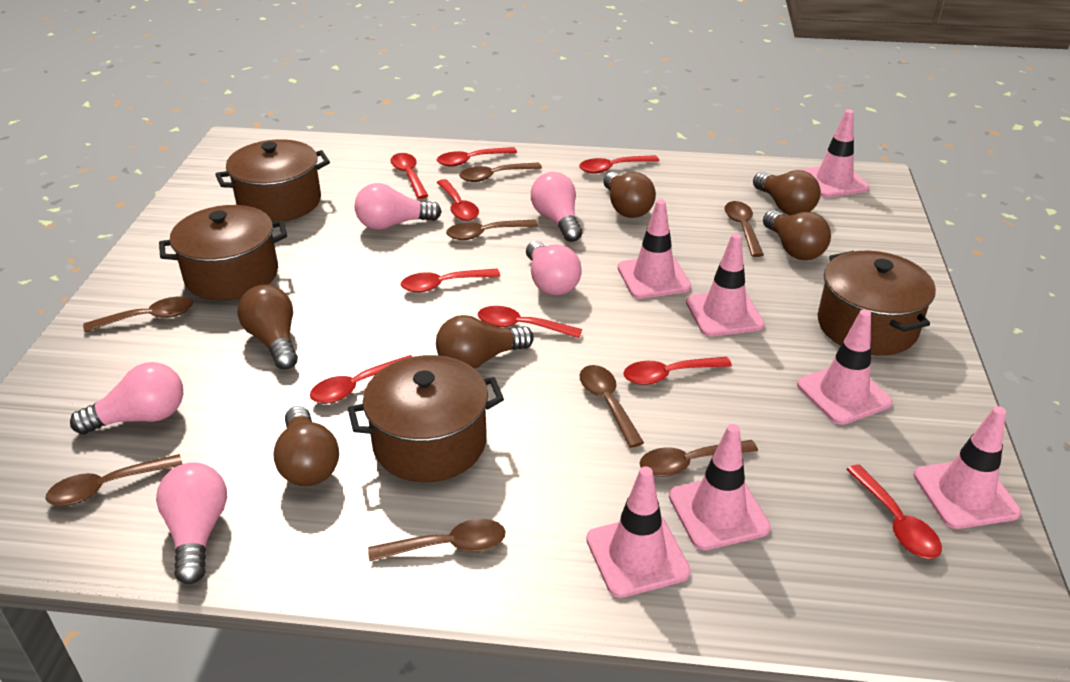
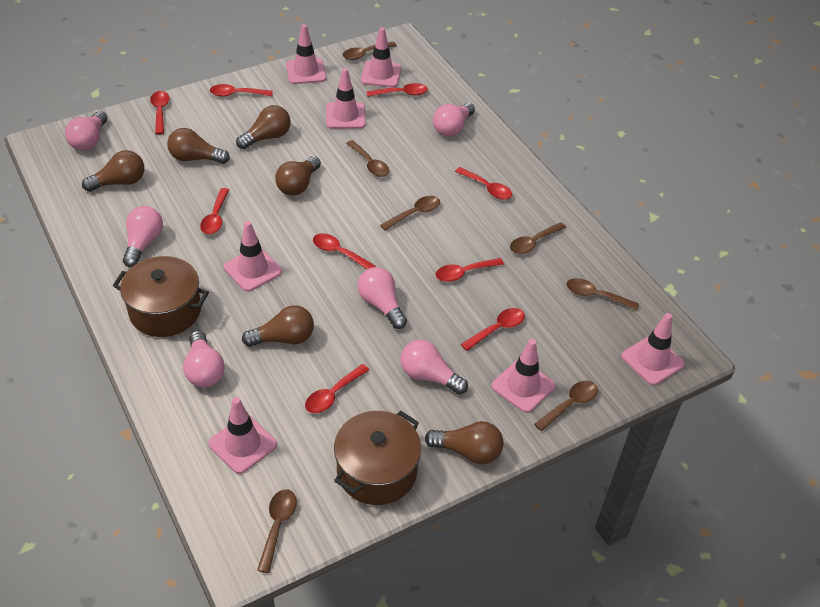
brown pot: [159,205,287,301] [215,139,330,222] [348,355,504,482] [818,251,936,356] = 4 -> [113,256,209,337] [334,411,421,505] = 2
brown spoon: [46,454,182,506] [83,297,193,332] [368,519,506,561] [446,219,538,240] [459,162,542,182] [580,365,644,448] [640,440,758,477] [724,201,764,257] = 8 -> [257,489,297,573] [343,42,397,60] [346,140,389,177] [380,196,440,230] [510,222,566,254] [534,381,598,431] [567,278,639,310] = 7
pink light bulb: [70,362,183,435] [156,462,227,584] [355,183,442,230] [526,241,582,295] [531,172,582,242] = 5 -> [65,111,107,151] [123,206,163,268] [183,331,225,387] [358,267,407,329] [400,340,468,395] [433,103,475,136] = 6

